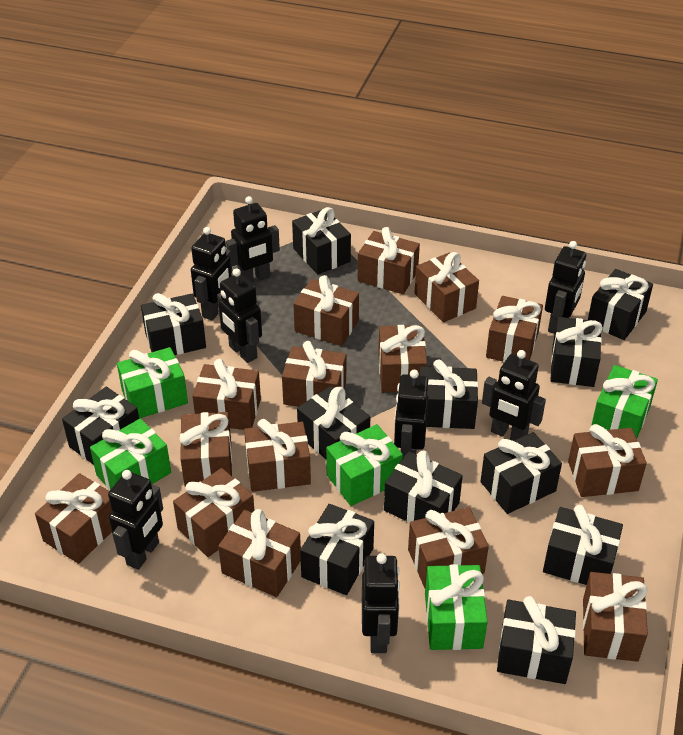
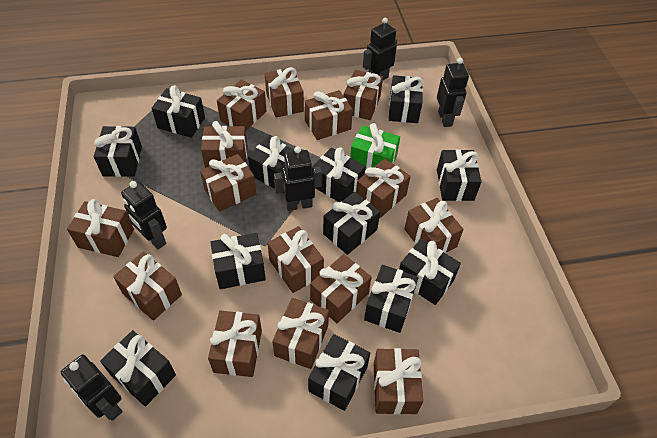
black robot: [108,470,163,570] [191,227,232,320] [217,268,262,363] [226,196,280,284] [362,553,400,653] [394,370,429,458] [482,350,546,441] [545,241,586,334] = 8 -> [61,355,123,421] [121,181,167,249] [274,146,322,211] [363,18,397,80] [437,58,469,127] = 5
green gift: [90,418,171,491] [117,347,188,419] [326,424,403,506] [425,564,488,650] [591,365,658,439] = 5 -> [350,123,400,170] = 1

